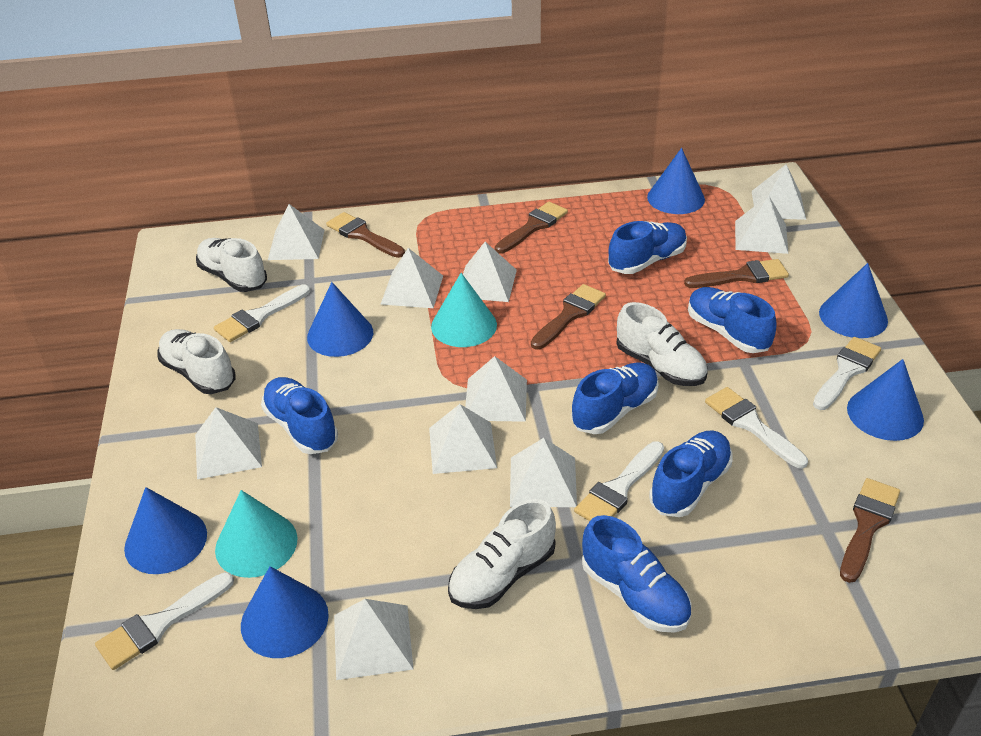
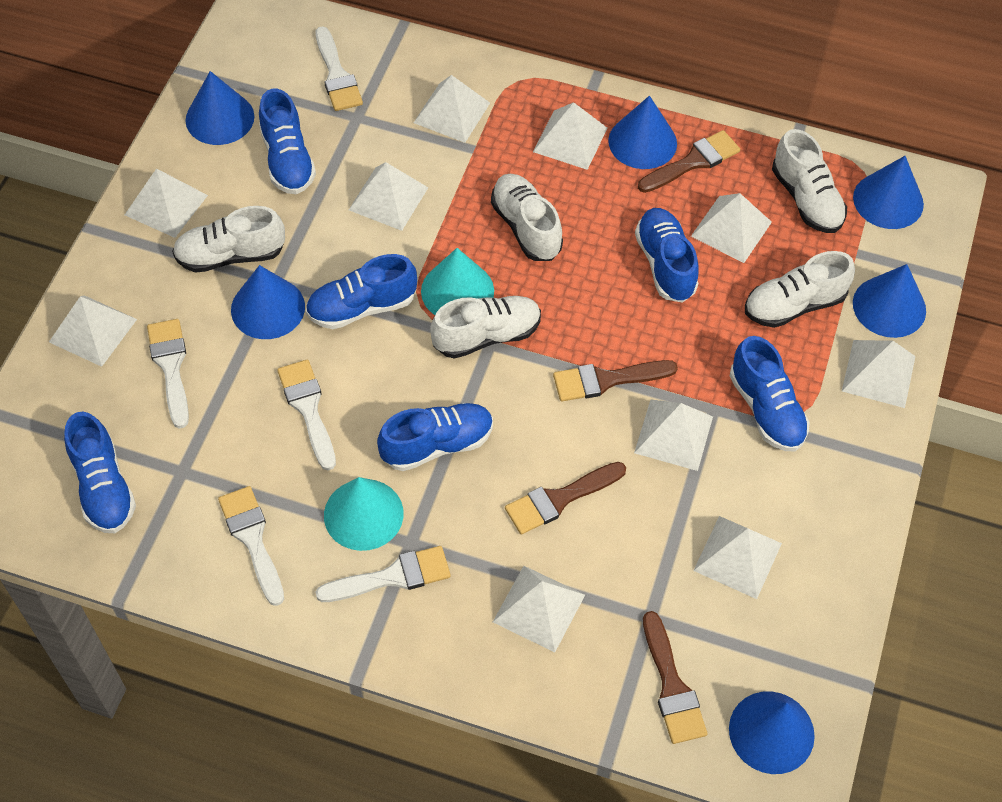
brown brush: [326,212,405,258] [495,202,568,254] [531,284,606,350] [684,259,789,288] [840,478,900,583] = 5 -> [505,462,626,535] [553,360,678,401] [638,130,740,193] [643,611,707,744] = 4
white shoe: [157,329,235,394] [196,238,267,292] [448,499,556,609] [616,302,707,386] = 4 -> [172,206,285,273] [430,296,541,359] [491,174,563,261] [745,251,855,328] [772,129,847,233] = 5

